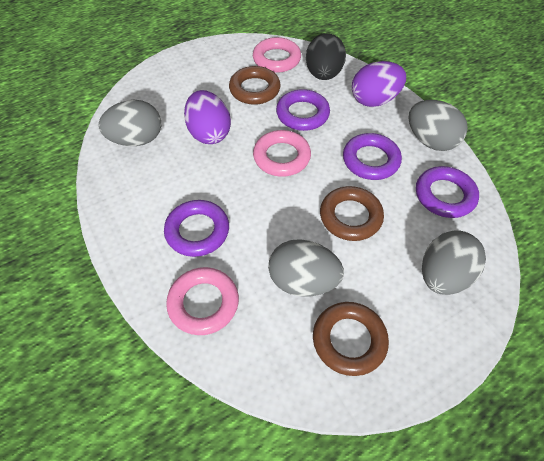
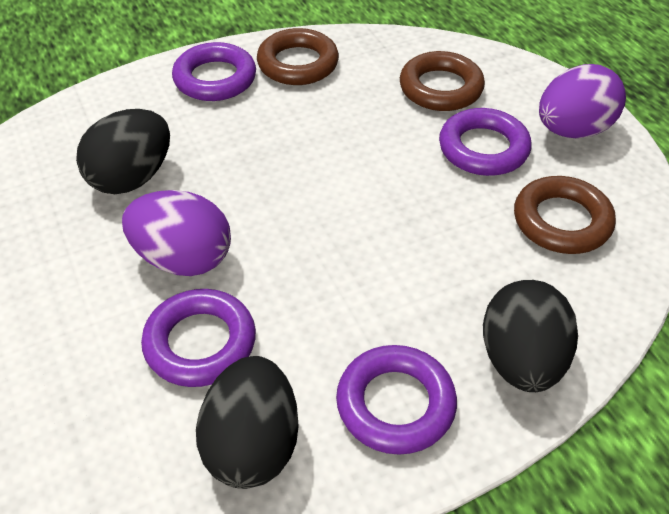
black egg: [306,33,346,80] = 1 -> [76,109,170,194] [196,356,299,489] [483,280,578,392] = 3
grey egg: [98,100,161,146] [268,239,344,296] [409,100,468,151] [422,230,486,295] = 4 -> none = 0
pink ring: [166,267,239,335] [253,37,301,73] [253,130,311,177] = 3 -> none = 0

